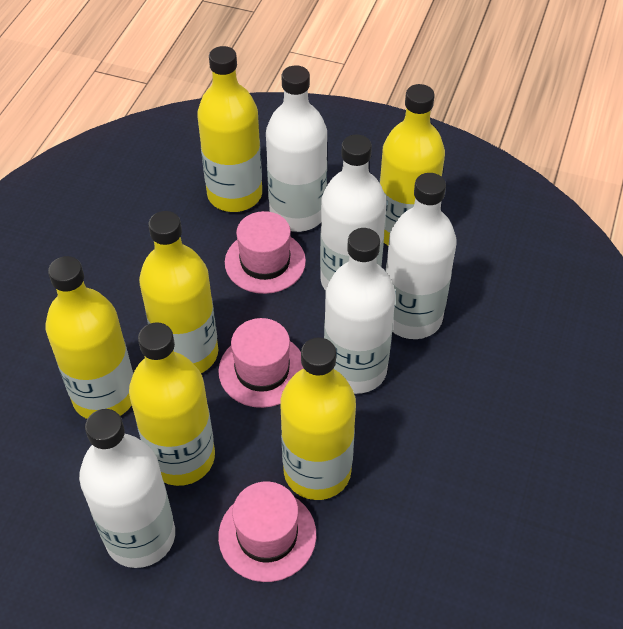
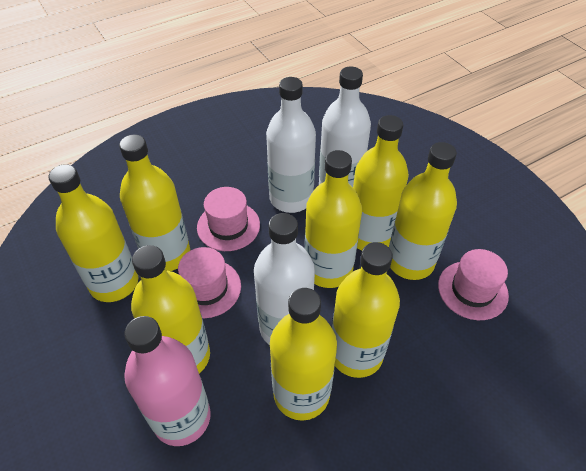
pink bottle: none = 0 -> [124,316,211,446] = 1
white bottle: [79,409,175,568] [266,65,327,232] [320,134,386,290] [324,228,396,394] [386,173,457,339] = 5 -> [254,213,315,345] [266,77,316,213] [319,66,371,187] = 3
yellow bottle: [46,256,133,419] [129,323,215,486] [139,211,218,373] [197,46,262,212] [280,337,356,500] [379,84,445,246] = 6 -> [49,164,138,302] [119,135,190,271] [131,245,210,373] [270,288,337,421] [305,150,362,288] [332,242,400,378] [353,115,409,250] [389,142,457,280] = 8

